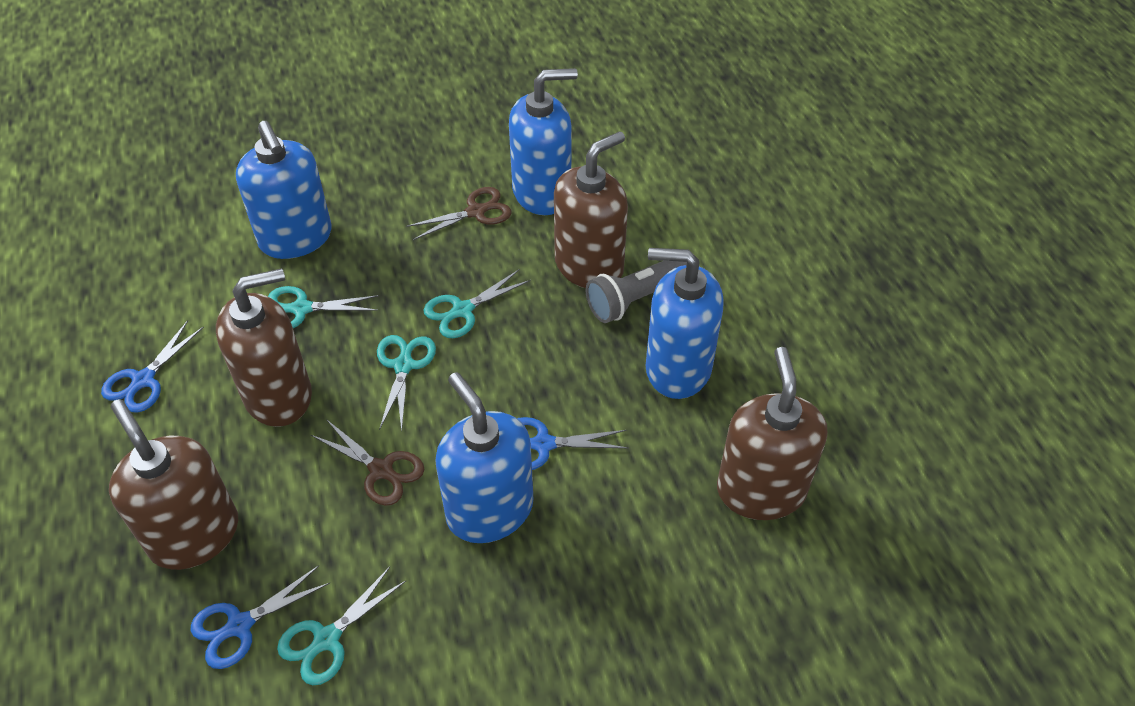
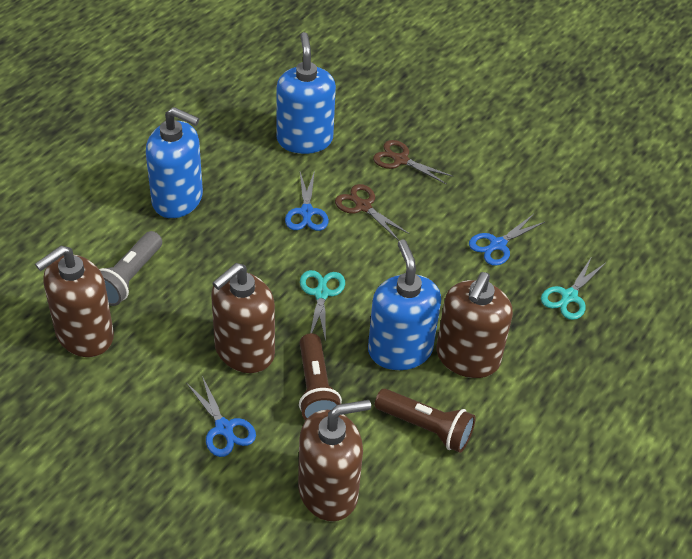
blue soap dispenser: [236,121,332,259] [435,372,533,543] [509,68,578,215] [645,248,724,399] = 4 -> [146,107,203,218] [276,32,336,154] [368,239,441,370] = 3
brown flashlight: none = 0 -> [299,333,342,420] [375,388,476,453] = 2
turquoise scissors: [268,286,379,328] [277,567,406,685] [377,335,436,432] [424,270,531,338] = 4 -> [300,270,345,342] [541,256,606,320] = 2

